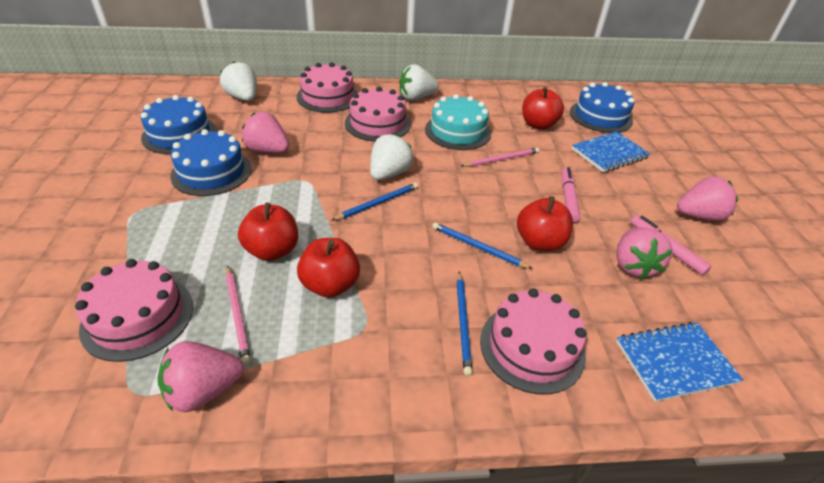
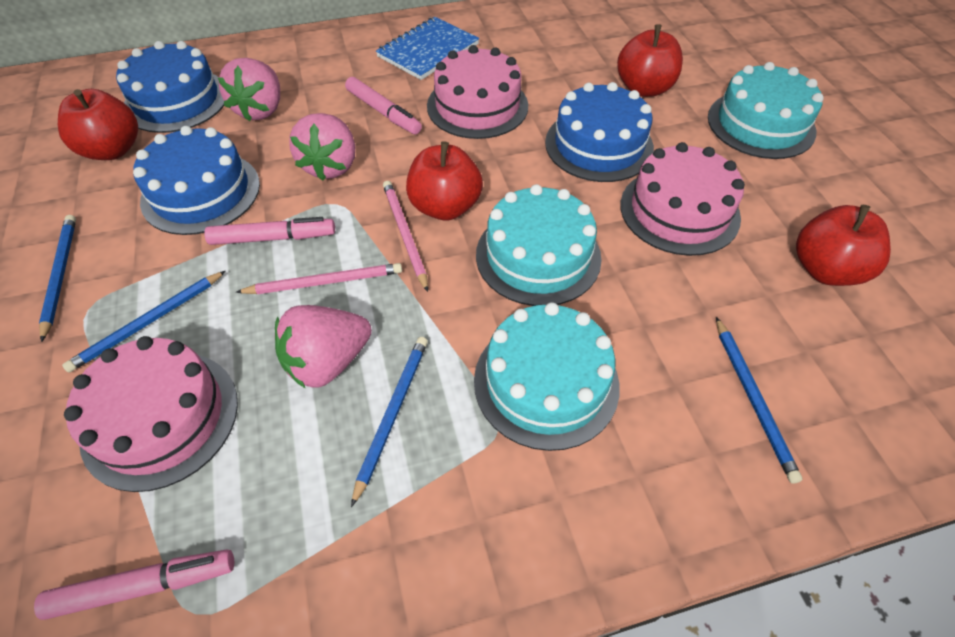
blue notebook: [572,131,650,172] [616,322,743,402] = 2 -> [376,17,479,80] = 1
blue pencil: [331,183,418,221] [432,222,533,269] [457,271,472,376] = 3 -> [39,215,76,342] [62,271,226,373] [351,337,428,507] [716,317,803,483] = 4
pink cake: [75,259,193,362] [296,62,358,112] [345,87,411,142] [480,288,586,395] = 4 -> [64,336,238,492] [427,45,528,139] [620,142,745,256] = 3
pink marker: [562,167,580,222] [631,215,711,275] = 2 -> [34,550,234,620] [204,217,335,245] [345,77,422,134] = 3
pink strawberry: [158,341,244,412] [242,112,290,153] [616,228,673,279] [677,176,738,221] = 4 -> [218,58,280,121] [275,305,372,389] [289,113,355,181] = 3
turquoise cake: [425,94,491,150] = 1 -> [474,302,620,451] [476,184,602,306] [708,62,824,159] = 3
white strawberry: [220,61,257,101] [370,134,413,180] [399,64,439,101] = 3 -> none = 0

